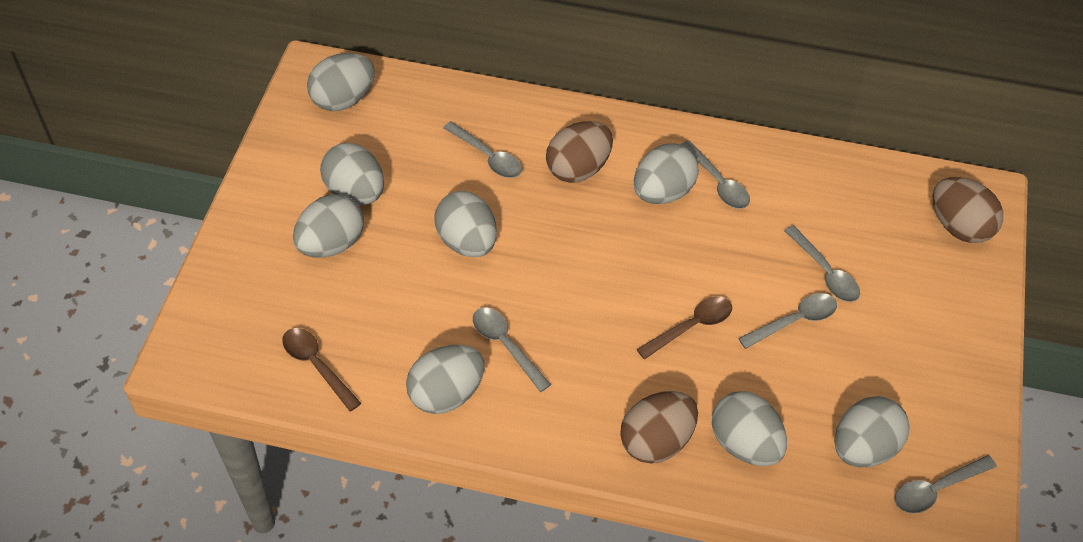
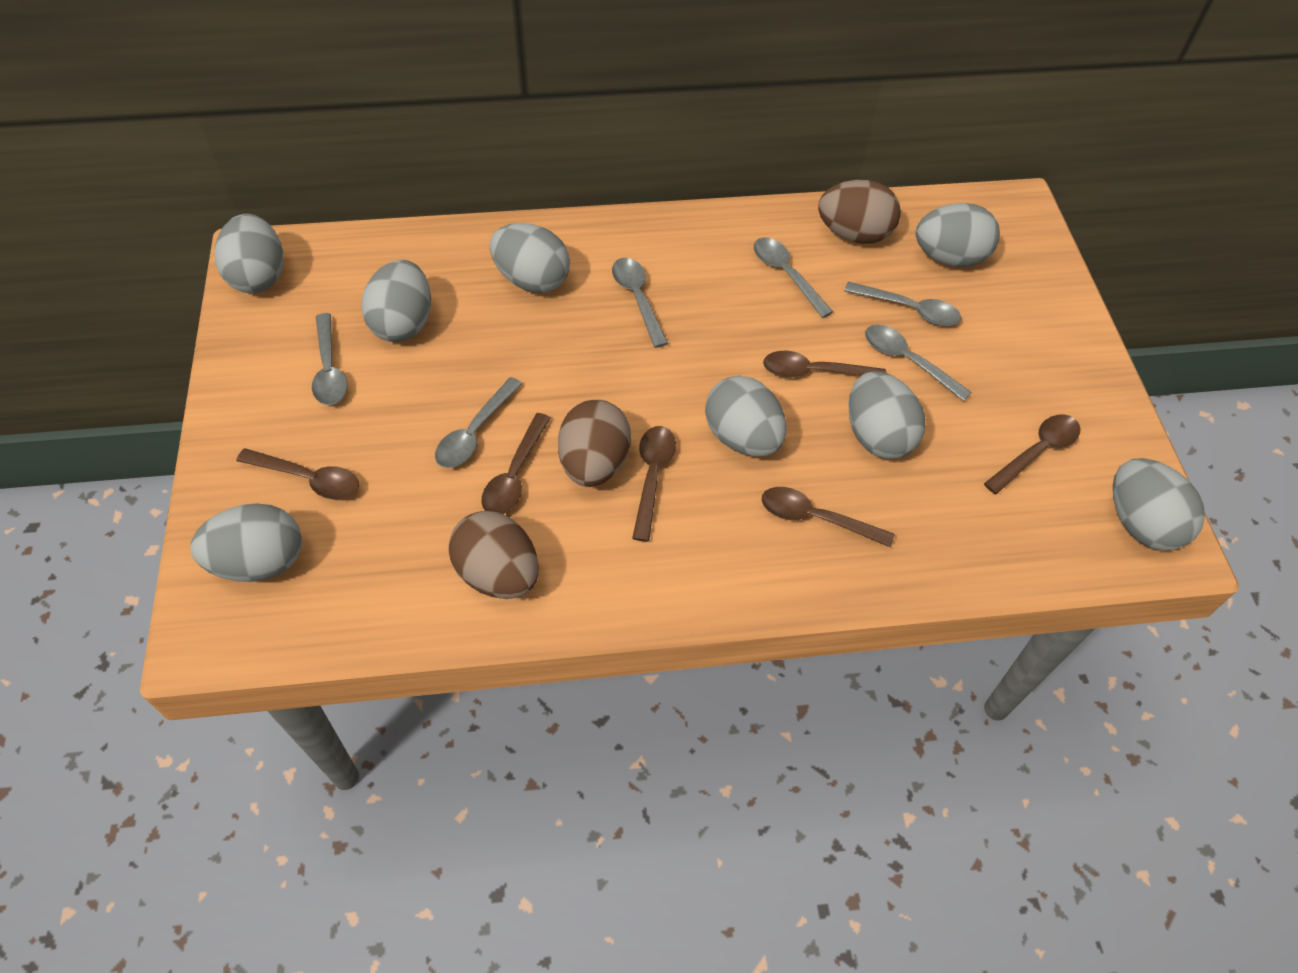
brown spoon: [283,328,361,411] [636,296,732,359] = 2 -> [236,448,359,500] [481,413,550,514] [632,426,676,542] [762,487,895,548] [763,351,886,378] [984,414,1080,495] = 6

